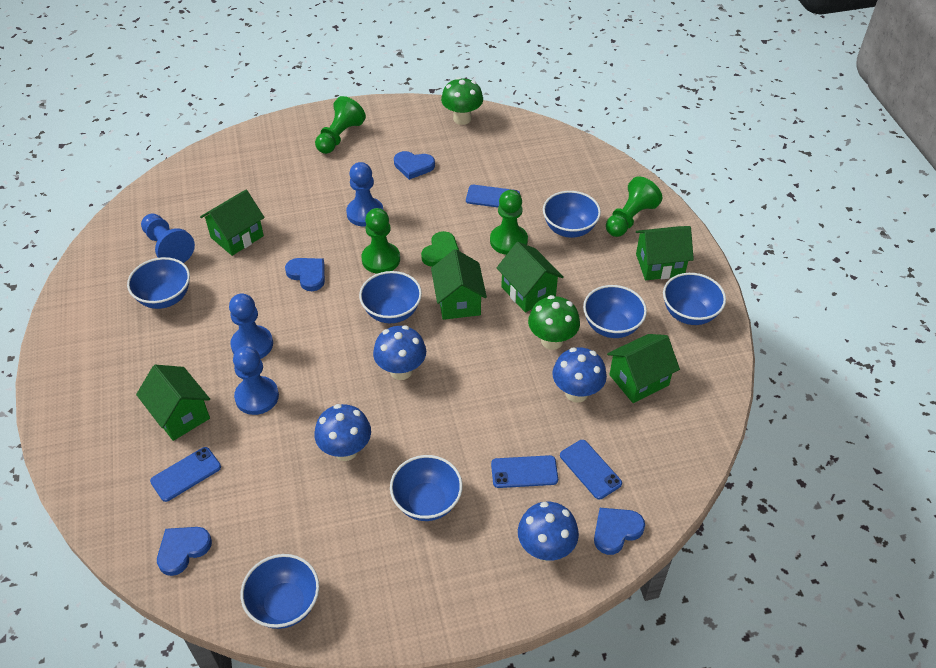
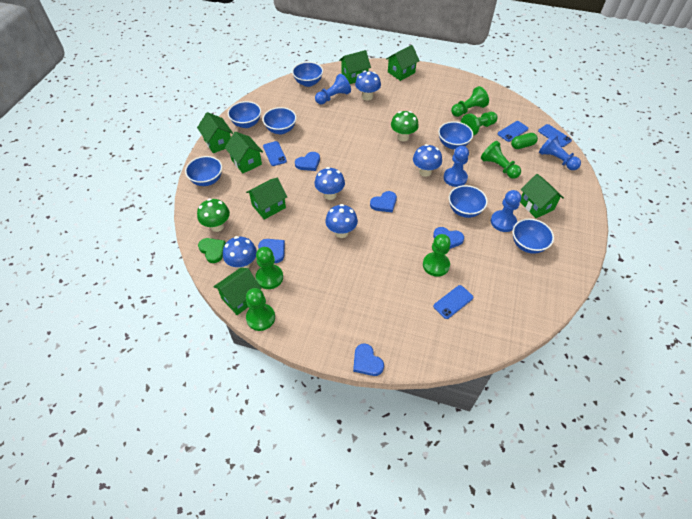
blue heart: [157,527,212,576] [285,258,325,291] [394,151,435,180] [594,508,645,555] = 4 -> [258,239,285,263] [295,152,320,171] [353,344,384,376] [370,191,397,212] [433,227,464,249] = 5
blue mushroom: [314,404,371,461] [373,325,426,380] [518,502,579,561] [552,348,607,403] = 4 -> [223,236,257,269] [315,167,345,200] [325,204,358,238] [355,71,381,101] [413,144,442,177] = 5
green capsule: none = 0 -> [511,133,538,149] = 1
green house: [136,365,210,441] [200,190,265,256] [431,249,487,320] [497,242,564,312] [607,334,680,403] [636,226,694,280] = 6 -> [197,112,233,153] [213,268,262,315] [225,131,263,173] [246,178,287,220] [339,50,371,84] [386,45,420,81] [520,174,564,218] = 7
green pawn: [315,96,366,154] [361,208,400,274] [490,190,528,255] [606,176,663,237] = 4 -> [246,288,275,331] [256,247,283,289] [423,234,451,277] [451,86,489,117] [461,112,498,136] [481,141,521,179] = 6

